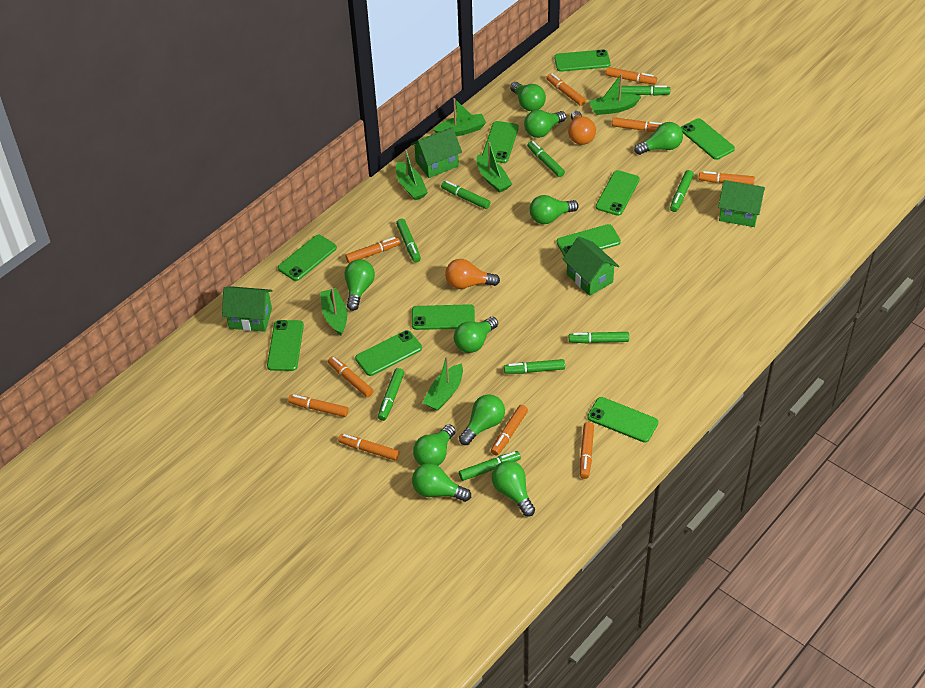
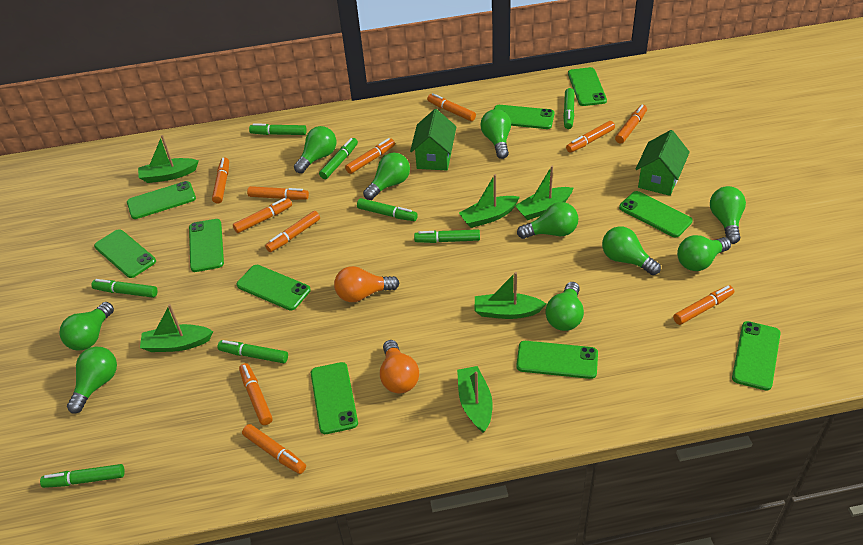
green house: [222,286,272,332] [411,127,462,178] [562,236,619,296] [718,180,765,227] = 4 -> [410,109,457,171] [636,130,690,196] = 2
green marker: [378,368,404,421] [396,219,421,262] [441,181,491,209] [459,451,521,481] [504,359,565,374] [527,141,565,177] [569,332,629,343] [618,85,670,96] [670,170,694,212] = 9 -> [40,464,125,488] [91,279,157,298] [218,340,288,363] [249,124,307,135] [319,138,358,179] [357,198,418,221] [414,229,480,243] [563,88,575,129] = 8
orange marker: [288,394,349,417] [328,356,374,397] [338,434,399,460] [345,237,400,263] [491,405,528,456] [546,73,586,106] [580,422,594,479] [606,67,657,84] [612,117,662,132] [699,171,755,185] = 10 -> [212,158,229,203] [233,198,292,233] [239,363,273,425] [242,424,306,474] [247,186,309,200] [265,211,320,252] [345,138,395,174] [427,93,476,121] [566,121,615,153] [615,105,647,144] [673,285,734,325] = 11

